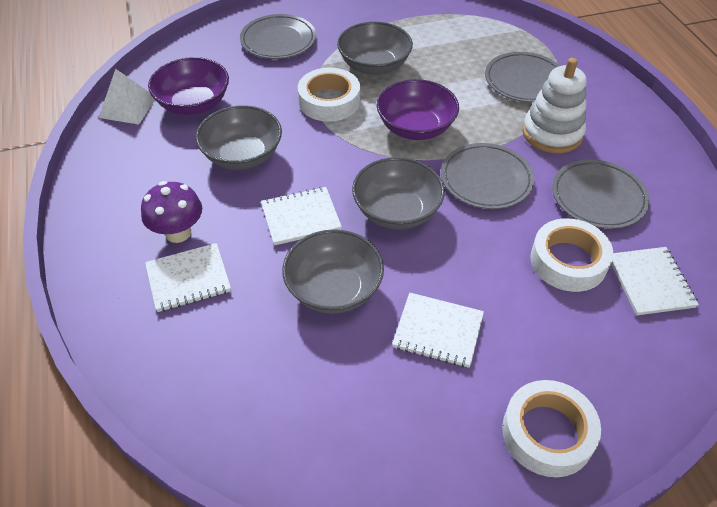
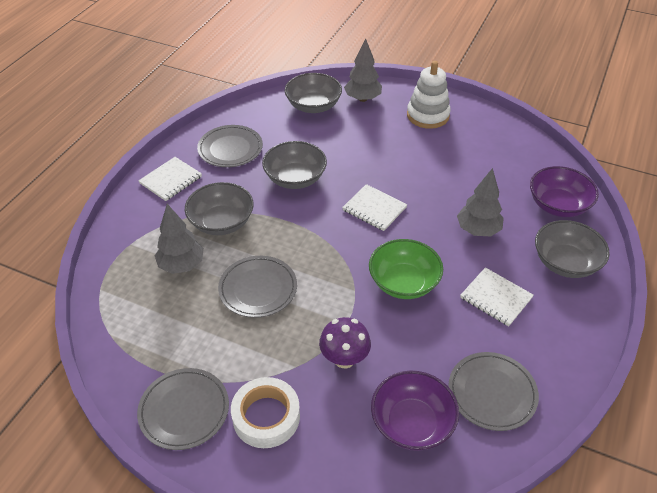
green bowl: none = 0 -> [369,239,443,299] = 1
grey tree: none = 0 -> [155,204,204,274] [344,38,382,102] [457,168,504,236] = 3
white notebook: [145,243,231,312] [261,187,342,246] [392,293,484,368] [611,247,699,316] = 4 -> [138,157,202,201] [342,184,407,231] [460,267,534,326] = 3
white pyramid: [99,69,155,124] = 1 -> none = 0
white tape: [298,67,360,122] [502,380,601,477] [530,218,613,292] = 3 -> [231,377,300,448] = 1

